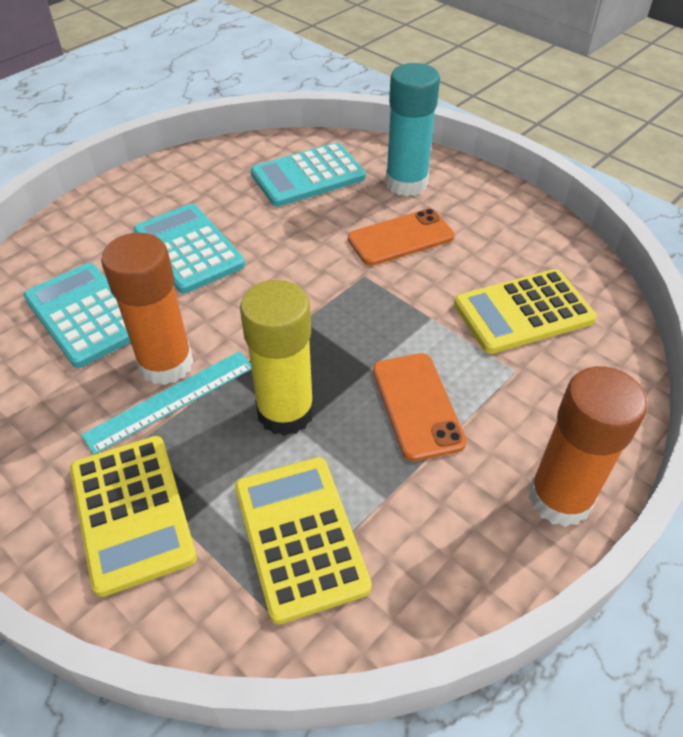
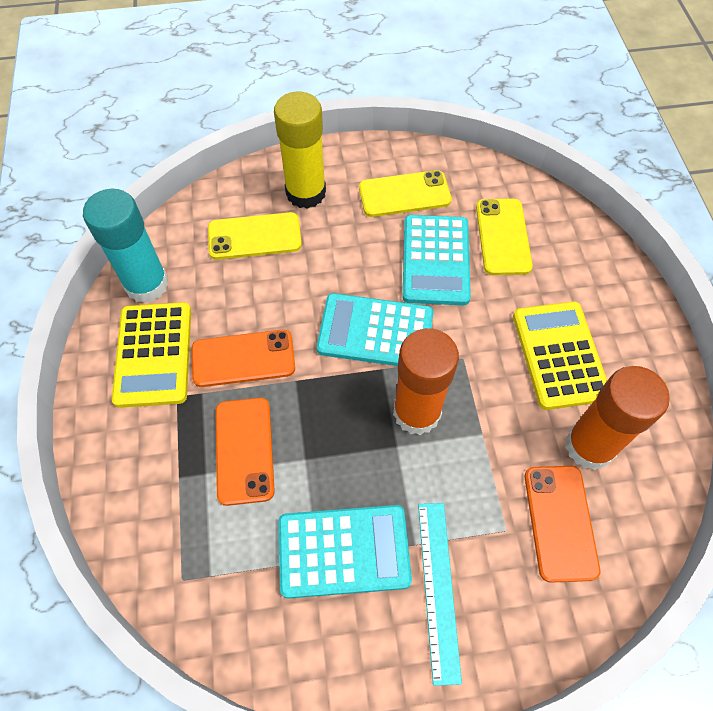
orange phone: [348,209,455,266] [373,353,467,461] = 2 -> [192,329,295,387] [215,398,275,506] [525,466,600,583] = 3
yellow calculator: [70,436,197,597] [235,457,372,624] [454,269,597,354] = 3 -> [112,302,191,408] [513,301,607,410] = 2
yellow phone: none = 0 -> [208,212,302,260] [359,170,452,217] [476,199,533,275] = 3

